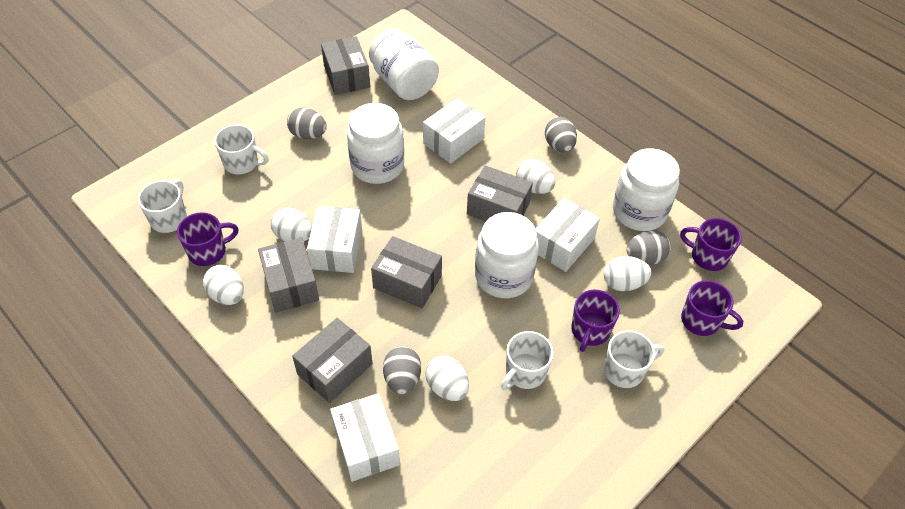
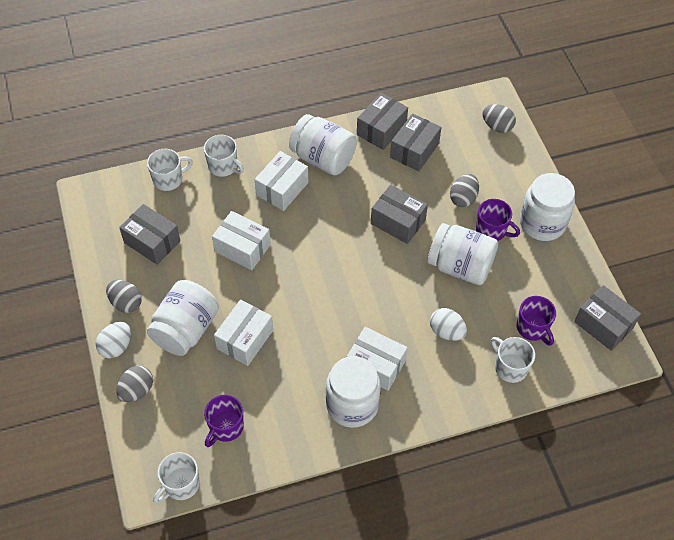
purple mug: [177,212,238,266] [571,290,620,352] [680,218,742,271] [681,280,743,336] = 4 -> [204,395,244,447] [476,199,520,241] [517,296,556,346] = 3
white egg: [203,265,244,305] [271,207,312,242] [425,356,469,401] [516,159,555,194] [604,256,651,291] = 5 -> [96,322,131,359] [430,308,467,341] = 2
white jar: [347,103,404,184] [369,28,439,100] [475,212,539,298] [613,148,680,231] = 4 -> [147,280,219,356] [289,114,357,175] [326,356,381,428] [428,223,498,285] [520,173,575,241] = 5

